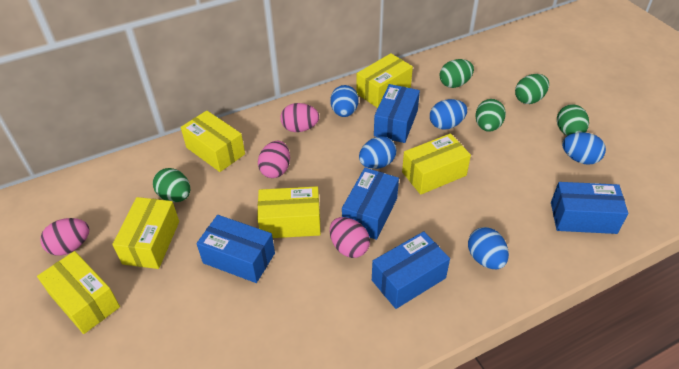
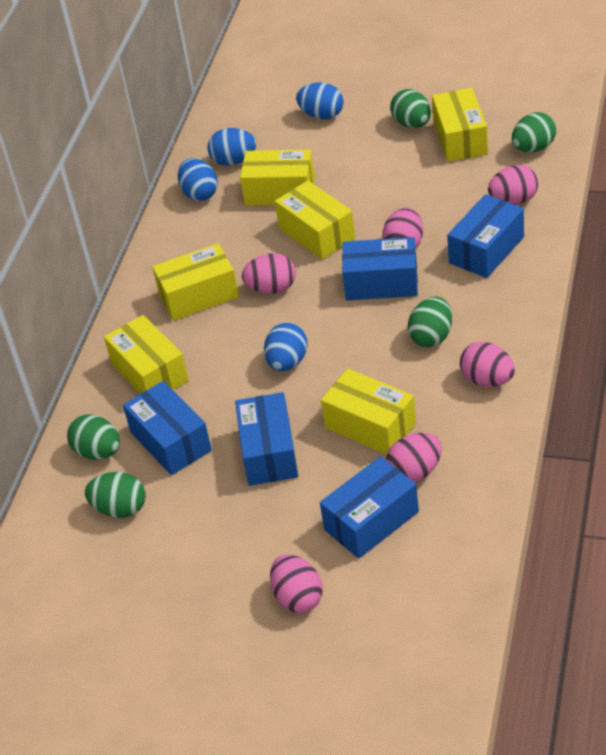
blue egg: [330,85,359,117] [359,136,396,169] [430,99,467,130] [468,227,509,269] [562,132,606,165] = 5 -> [178,158,218,201] [207,128,256,166] [264,323,307,371] [296,83,344,120] = 4
pink egg: [40,218,89,255] [258,141,290,178] [280,103,319,132] [330,217,370,258] = 4 -> [242,253,296,294] [270,554,323,613] [382,208,423,248] [386,433,442,483] [460,342,515,387] [488,165,538,205] = 6

